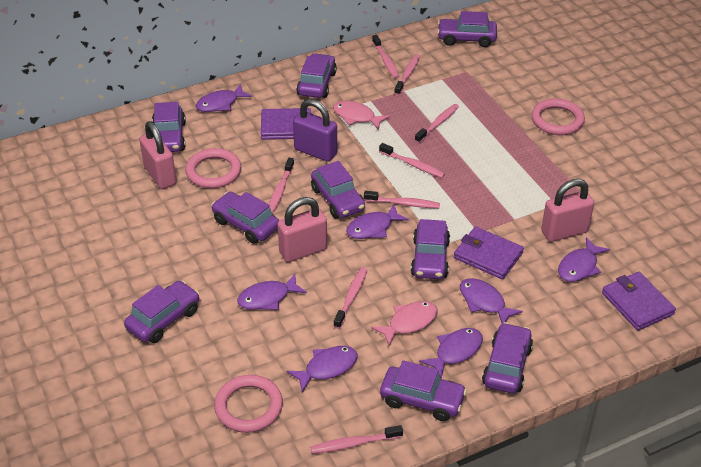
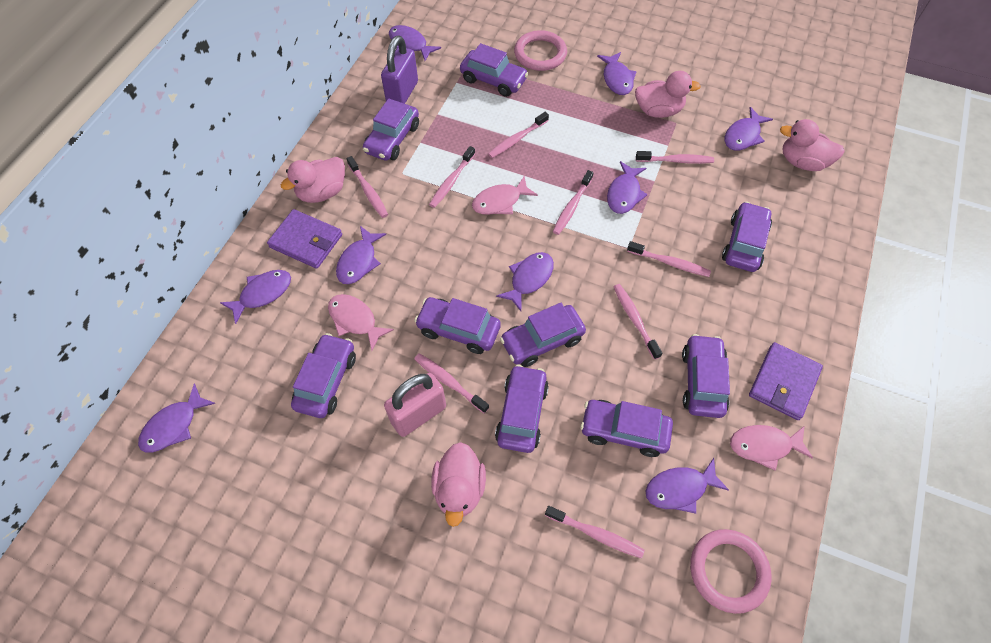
pink duck: none = 0 -> [281,157,345,203] [431,442,486,527] [635,71,701,118] [780,119,845,171] = 4
pink fish: [333,101,390,131] [371,301,438,346] = 2 -> [328,294,394,351] [472,176,538,215] [730,425,813,471] = 3
pink padlock: [139,121,177,189] [277,197,327,262] [541,179,594,242] = 3 -> [384,373,446,437] = 1
pink ring: [185,148,241,188] [214,375,283,433] [531,99,585,135] = 3 -> [514,30,567,71] [690,529,772,614] = 2
pink toothbrush: [269,158,294,214] [310,425,403,454] [334,267,368,329] [364,191,440,208] [372,35,400,79] [379,143,445,178] [394,54,420,95] [415,104,459,143] = 8 -> [346,156,388,218] [414,353,489,413] [429,146,475,208] [488,112,549,158] [545,506,645,558] [553,170,593,235] [614,284,662,360] [627,241,711,277] [636,151,714,164] = 9
purple fish: [196,84,252,112] [237,274,307,310] [287,346,358,393] [346,204,409,239] [419,328,483,379] [460,278,523,324] [558,237,610,282] = 7 -> [138,383,216,453] [220,270,291,324] [336,226,386,284] [389,25,441,61] [496,252,554,311] [597,52,637,95] [607,161,648,214] [645,458,729,514] [725,107,773,151] = 9
purple wallet: [261,108,311,140] [454,226,524,279] [602,272,676,331] = 3 -> [267,209,342,269] [749,342,823,420] = 2

